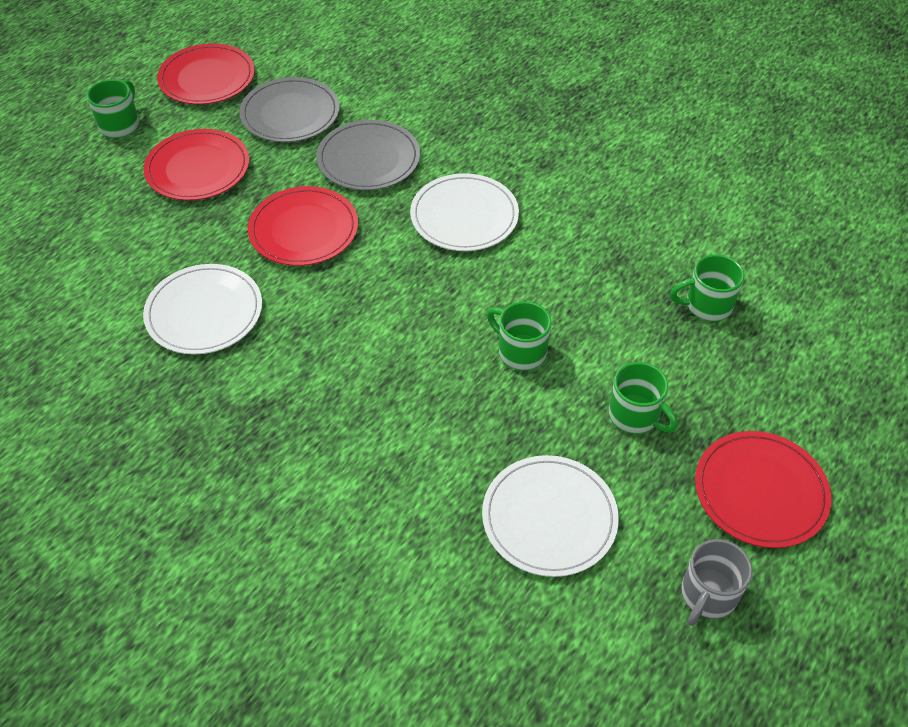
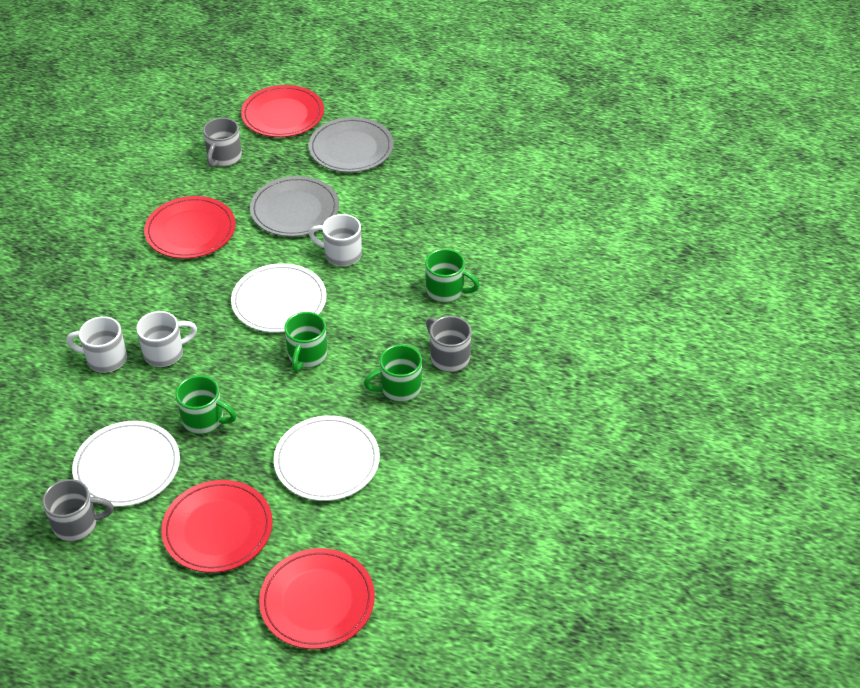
grey mug: [681,539,753,626] = 1 -> [42,479,114,541] [203,118,242,168] [426,316,472,372] = 3
white mug: none = 0 -> [66,316,127,373] [136,311,197,367] [309,214,362,266] = 3

